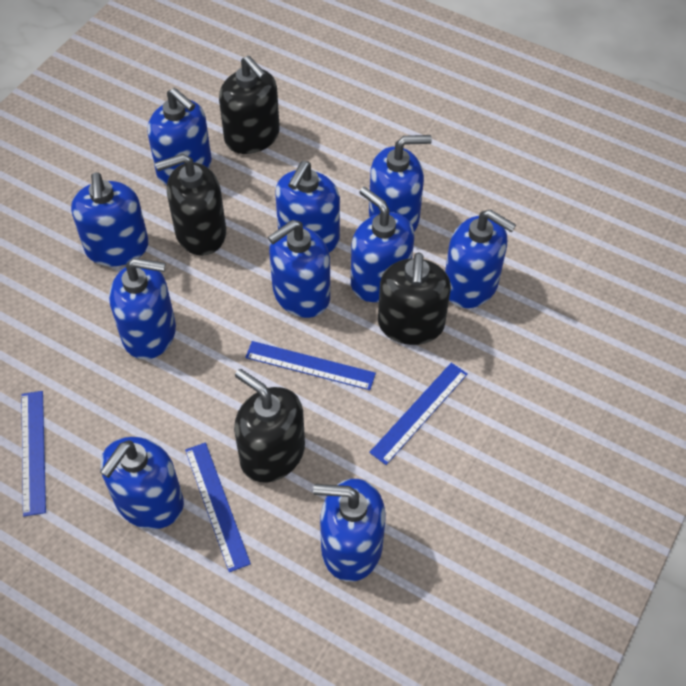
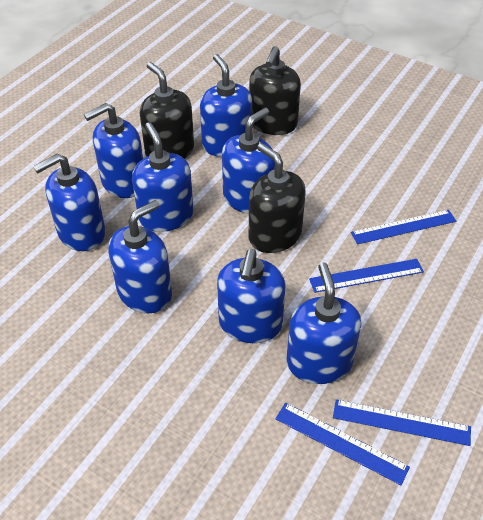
black soap dispenser: [155,154,226,256] [219,56,280,154] [234,369,305,482] [378,253,451,345] = 4 -> [140,62,194,159] [249,46,301,135] [249,143,306,253] = 3
blue soap dispenser: [71,172,149,266] [100,437,184,529] [109,258,176,360] [147,88,212,185] [268,220,330,318] [275,161,340,253] [313,479,386,582] [351,187,414,302] [369,135,432,231] [445,209,516,308] = 10 -> [33,154,105,251] [84,103,143,198] [109,200,172,313] [132,122,193,232] [200,54,252,157] [217,249,285,343] [222,108,275,214] [287,263,361,384] = 8

